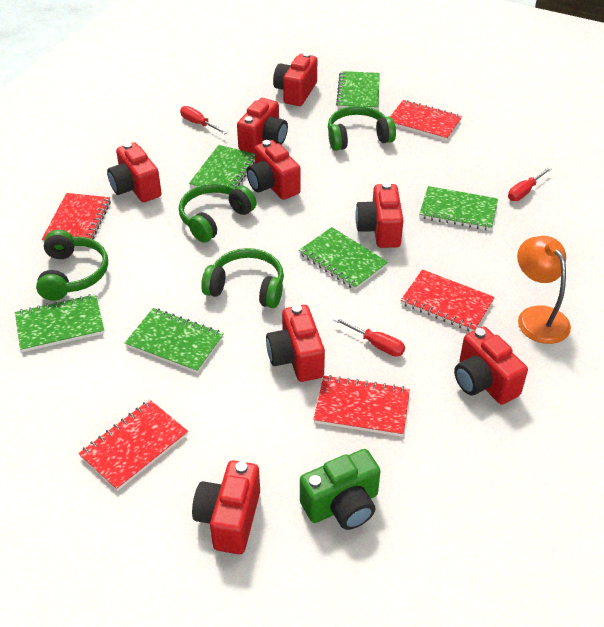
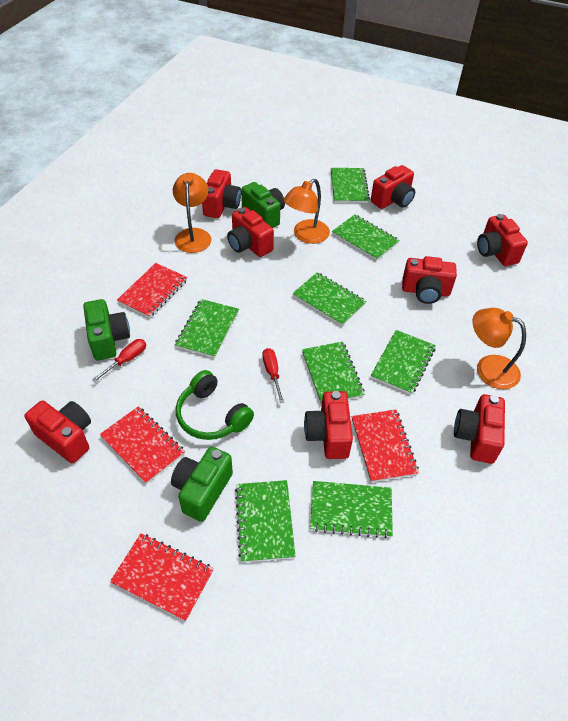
green camera: [300,449,381,530] = 1 -> [83,299,130,360] [171,446,233,522] [241,182,285,228] = 3
green headphones: [36,230,108,301] [179,183,257,243] [201,248,284,308] [328,106,396,151] = 4 -> [176,370,254,440] = 1
green notebook: [15,294,104,352] [125,308,224,373] [189,145,255,197] [299,227,388,290] [336,71,380,110] [419,186,498,231] = 6 -> [175,299,239,358] [235,480,295,563] [293,272,366,326] [302,342,365,405] [310,481,393,539] [331,168,370,203] [332,214,399,261] [371,330,436,395] = 8
orange lamp: [517,236,571,344] = 1 -> [173,173,211,253] [283,179,330,244] [472,308,526,389] = 3
red notebook: [42,193,111,248] [78,400,188,491] [313,375,410,437] [390,100,462,141] [401,269,495,332] = 5 -> [100,406,185,484] [110,533,214,621] [117,263,187,318] [352,409,419,482] = 4
red screwdriver: [180,106,228,134] [334,317,405,357] [508,167,552,201] = 3 -> [92,339,146,382] [262,348,284,403] = 2

